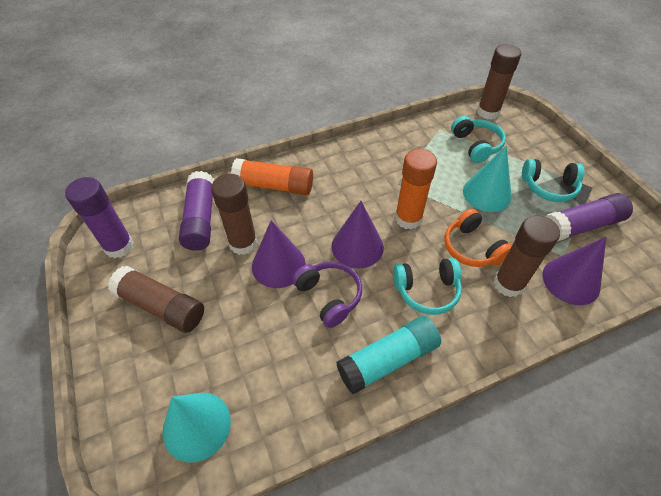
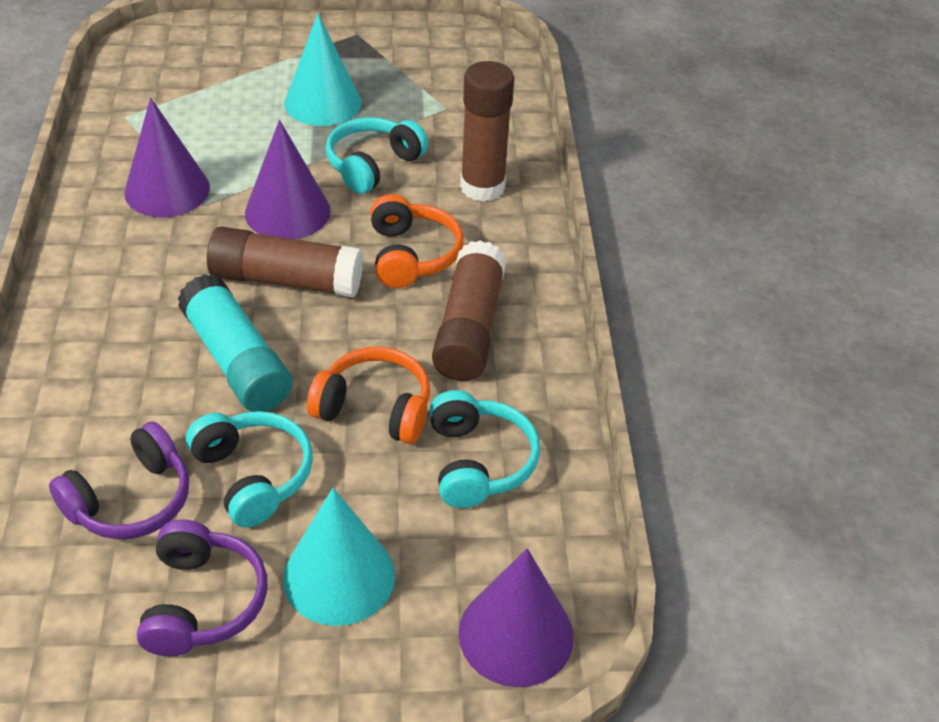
brown glue stick: [108,266,204,333] [211,174,258,255] [477,44,521,120] [493,215,560,297] = 4 -> [207,226,363,297] [432,240,506,381] [460,61,514,202] = 3
orange glue stick: [231,158,313,195] [395,149,437,229] = 2 -> none = 0
orange headphones: [444,208,512,267] = 1 -> [307,347,430,444] [370,194,463,288] = 2
purple glue stick: [65,177,134,258] [179,171,214,251] [545,193,633,242] = 3 -> none = 0
purple headphones: [292,261,362,328] = 1 -> [49,421,189,539] [137,519,267,656] = 2

